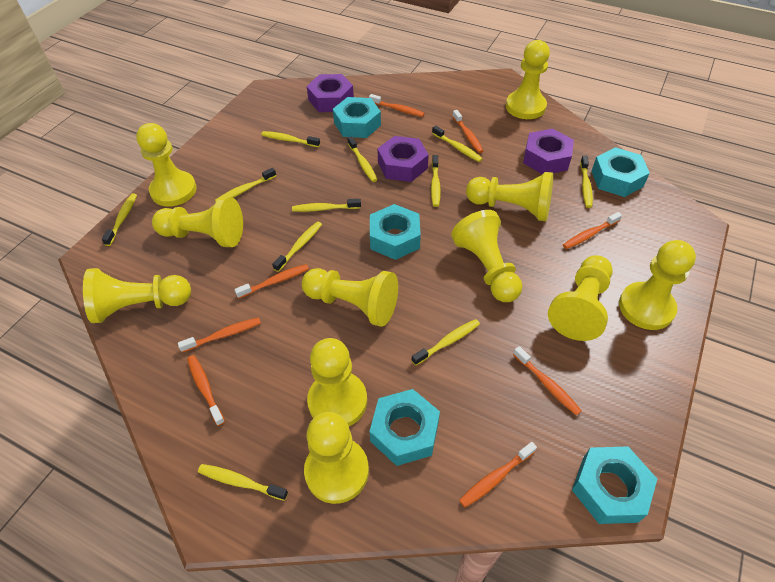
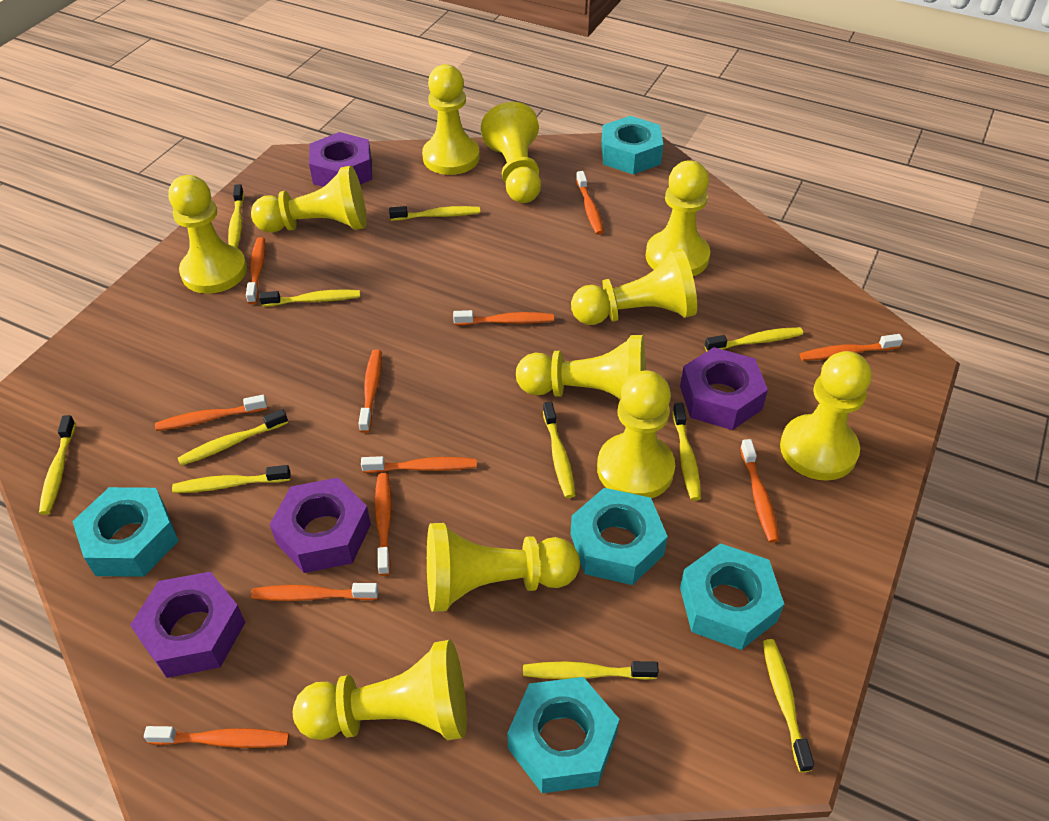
orange toothbrush: [178,318,261,353] [187,355,225,426] [234,264,309,299] [369,94,425,117] [452,110,483,153] [459,442,537,507] [513,346,582,416] [563,212,622,249] = 8 -> [144,726,289,748] [155,395,267,431] [246,237,266,304] [251,583,379,601] [358,349,382,433] [361,456,477,473] [375,473,392,576] [453,310,554,326] [576,171,604,235] [740,439,780,543] [800,334,903,361] = 11
purple nut: [307,74,354,112] [377,136,429,182] [523,129,574,174] = 3 -> [130,571,246,678] [269,478,371,573] [309,132,372,187] [680,347,768,430] = 4

